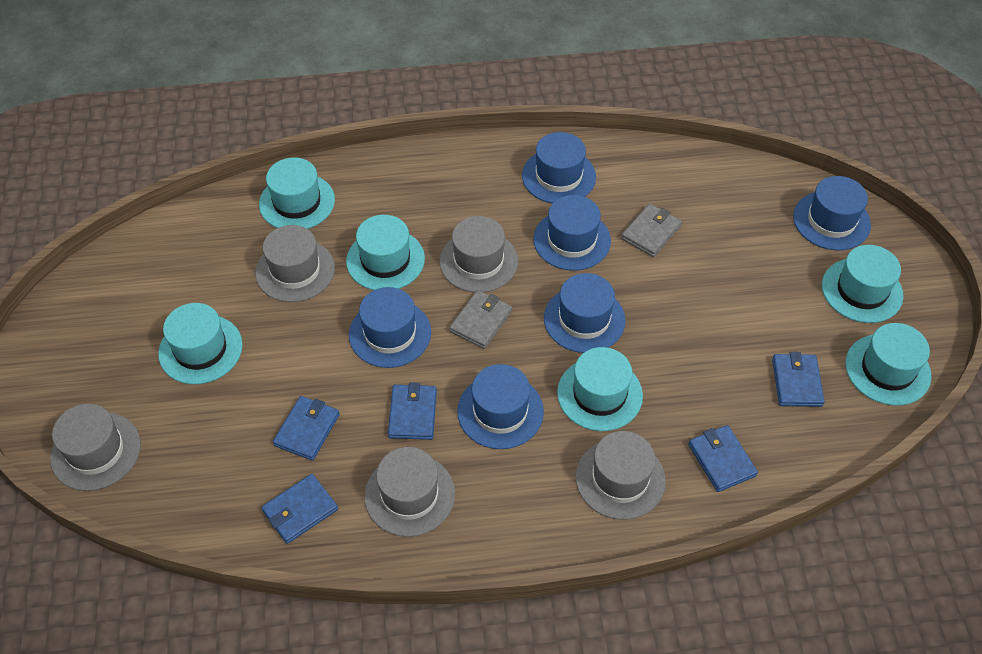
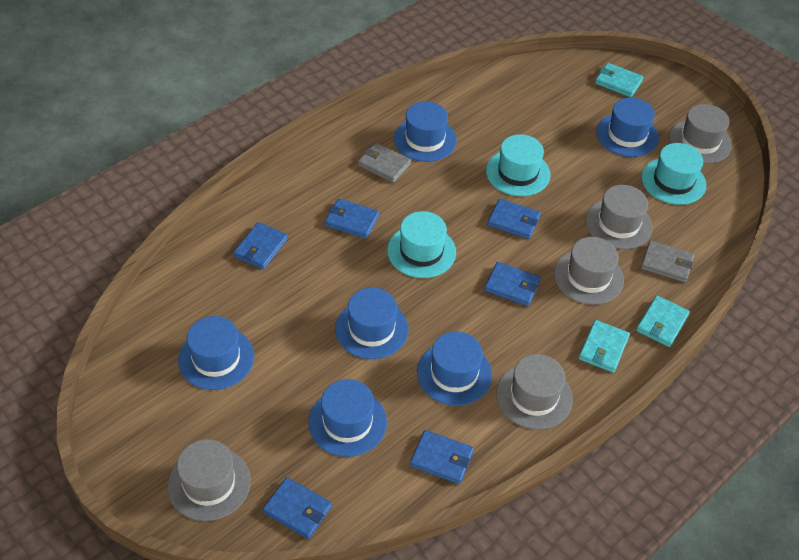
blue wallet: [261,474,338,544] [273,396,340,461] [388,383,437,440] [688,425,758,492] [772,352,825,407] = 5 -> [233,222,288,269] [263,477,332,539] [325,199,379,239] [410,430,474,484] [484,262,541,306] [487,199,541,239] = 6
turquoise hat: [158,303,243,384] [259,158,335,229] [346,215,425,290] [557,347,643,431] [822,245,903,323] [845,323,932,406] = 6 -> [387,211,456,278] [486,134,551,196] [641,143,706,205] = 3
turquoise wallet: none = 0 -> [579,320,630,373] [595,63,644,97] [636,296,690,347] = 3

